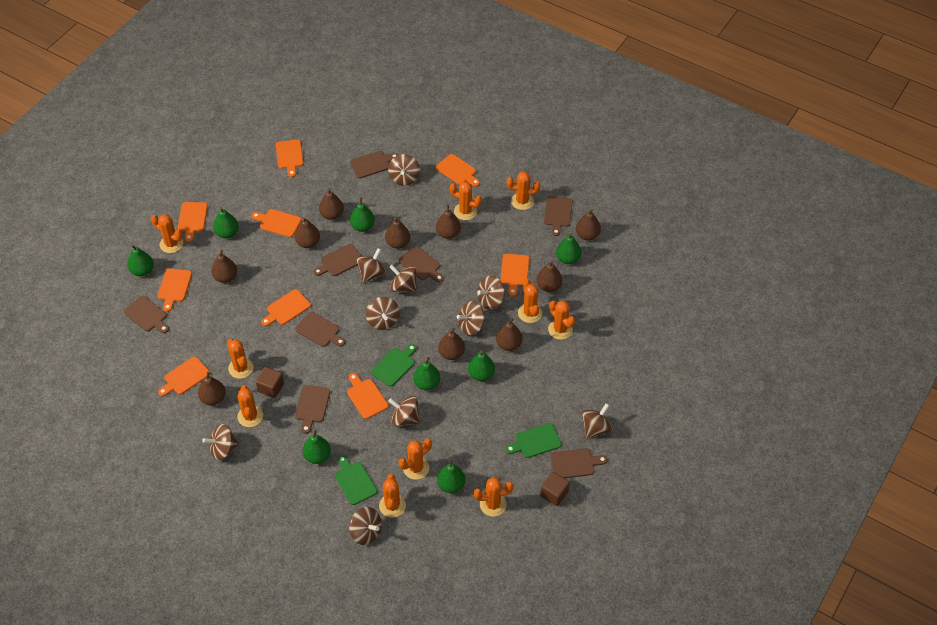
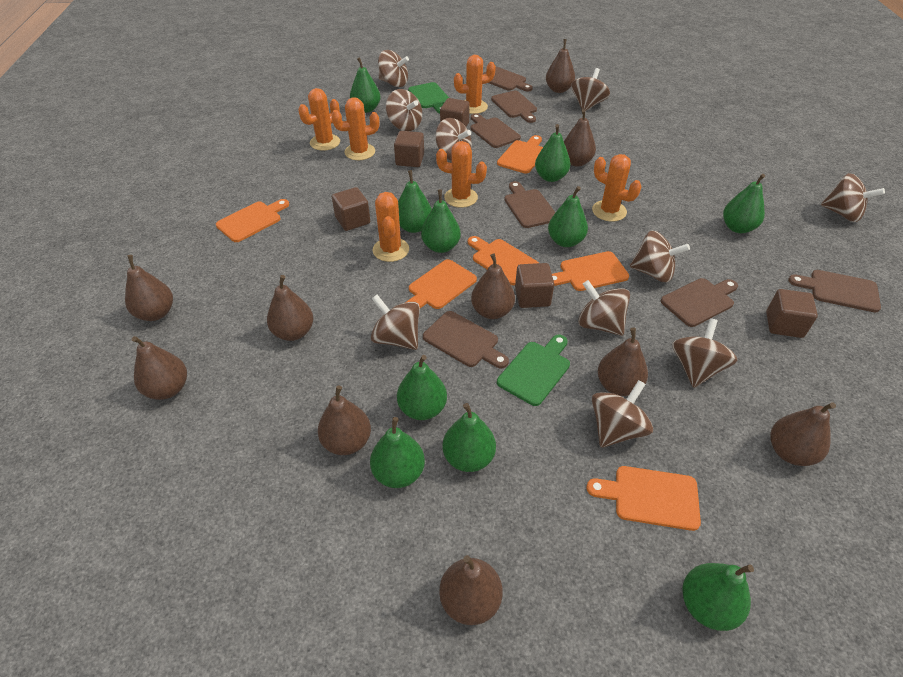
brown cube: [256,367,284,398] [540,472,570,506] = 2 -> [332,187,370,231] [394,131,424,167] [440,98,470,127] [515,263,554,308] [766,289,818,338] = 5
brown cutting board: [124,296,169,333] [295,312,345,347] [295,385,330,434] [313,244,361,276] [350,151,398,178] [398,246,444,283] [544,196,572,236] [550,448,607,478] = 8 -> [423,311,509,368] [471,113,521,148] [483,67,533,92] [491,91,537,123] [504,181,556,228] [661,278,738,327] [788,270,881,312] = 7
green cutting board: [335,455,377,505] [371,344,417,387] [505,423,562,458] = 3 -> [408,82,449,113] [497,335,570,406] = 2
green pear: [127,245,154,276] [213,207,239,238] [303,430,331,464] [350,197,375,232] [413,357,440,390] [437,459,465,493] [468,350,495,381] [556,233,581,264] = 8 -> [350,57,380,113] [370,417,425,488] [397,355,447,420] [398,170,432,233] [421,189,461,253] [442,403,496,472] [535,124,570,182] [548,186,588,247] [682,563,754,631] [723,174,765,233] = 10
orange cactus: [151,214,183,253] [227,339,254,379] [237,385,263,427] [379,474,406,518] [399,439,432,480] [449,182,482,220] [474,477,514,516] [506,171,540,210] [518,279,542,323] [548,300,575,340] = 10 -> [298,88,340,151] [331,97,380,160] [372,192,409,262] [436,141,487,208] [454,55,496,114] [592,154,641,222] = 6
orange cutting board: [158,268,192,312] [158,357,210,396] [178,202,208,242] [252,209,301,237] [261,289,311,326] [276,139,304,177] [347,373,388,419] [436,154,480,187] [500,254,529,296] = 9 -> [216,199,289,242] [405,259,477,309] [468,236,539,285] [497,135,543,174] [552,251,629,291] [586,466,701,531] = 6

